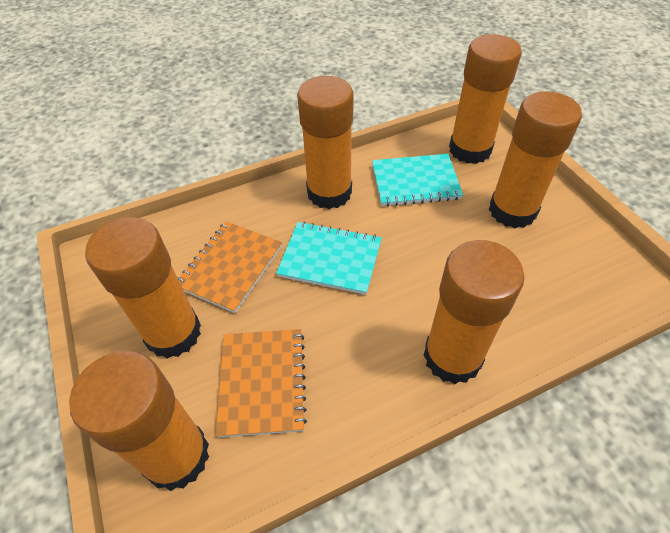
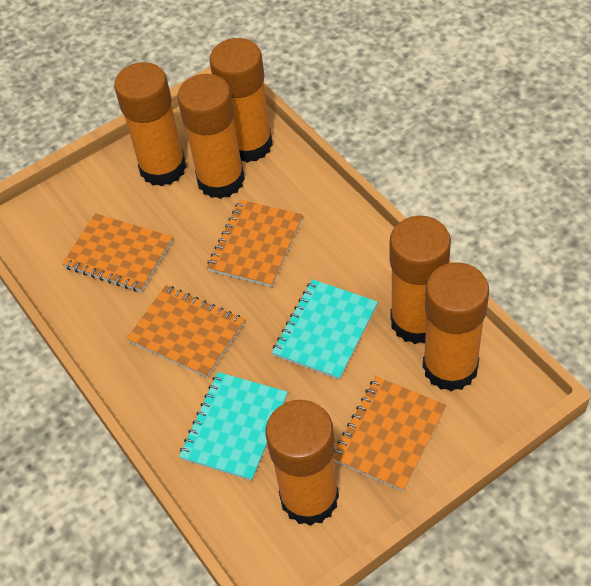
orange notebook: [178,221,282,313] [216,329,307,437] = 2 -> [62,213,173,292] [127,285,245,378] [207,200,303,287] [333,376,446,492] = 4

